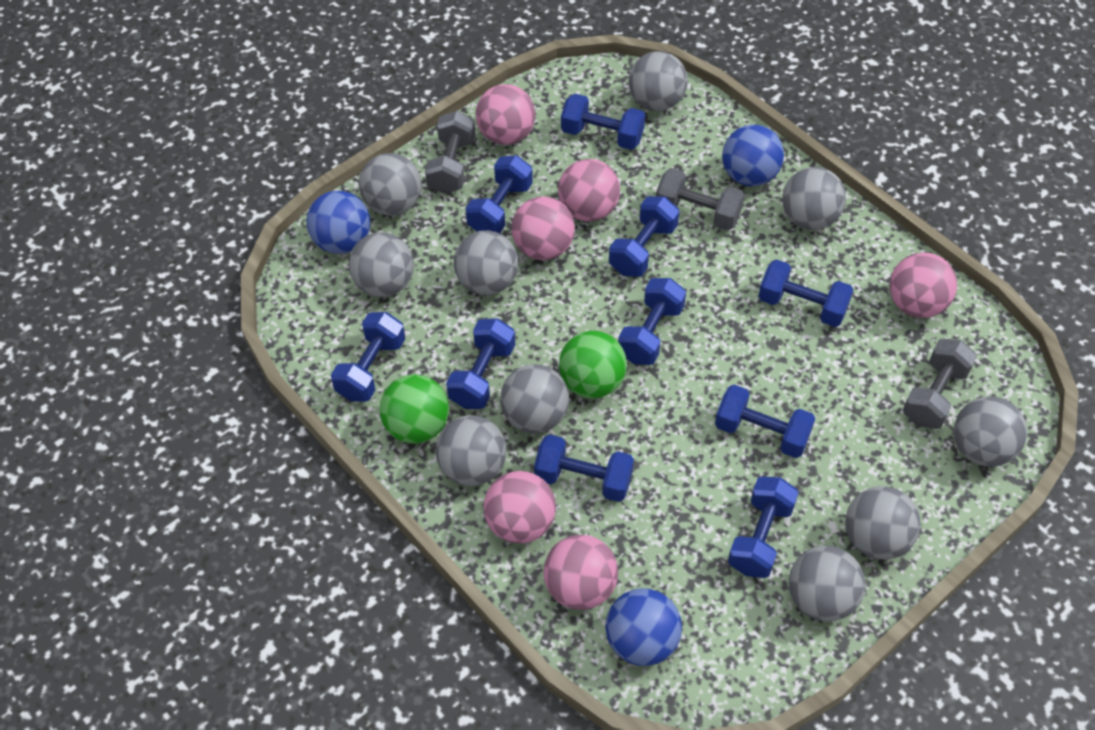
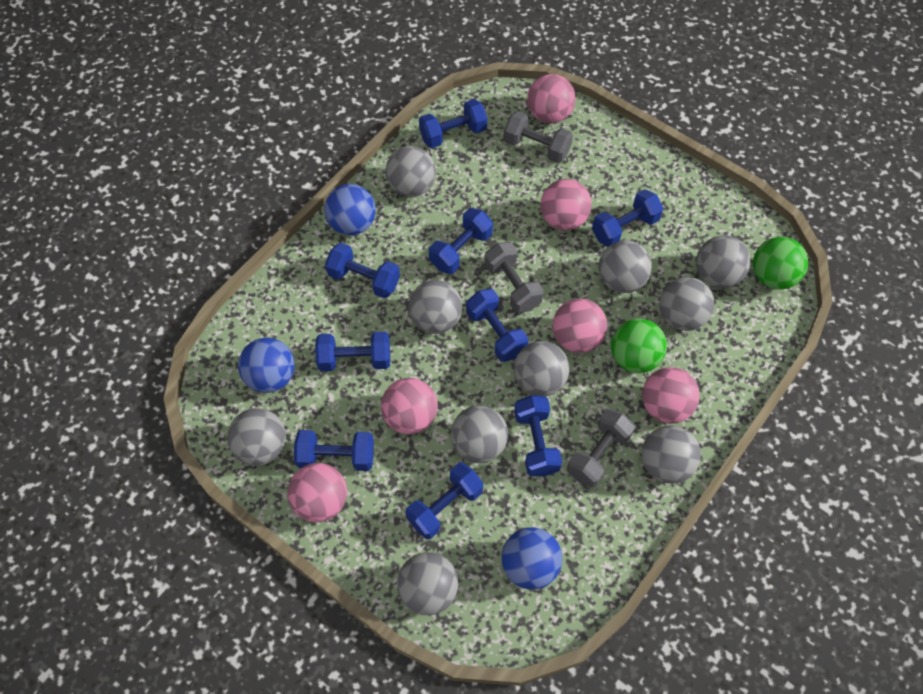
blue dumbbell: [331,312,405,402] [446,318,515,409] [466,155,533,233] [534,434,634,502] [561,94,645,150] [609,196,679,277] [618,278,686,365] [715,385,815,458] [728,476,799,578] [758,259,854,327] = 10 -> [294,430,374,471] [315,332,390,371] [325,243,400,299] [406,463,483,539] [419,99,487,148] [429,208,493,274] [466,289,528,362] [514,395,562,476] [592,189,663,247] = 9

